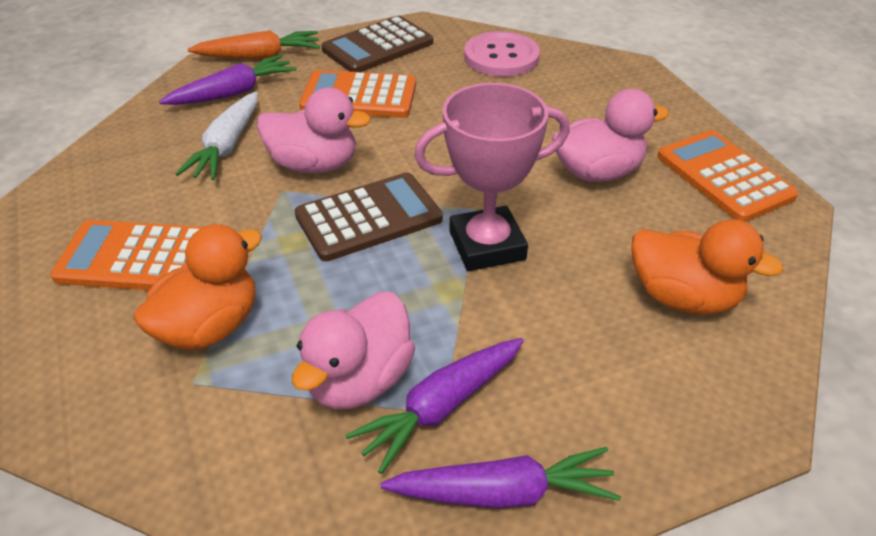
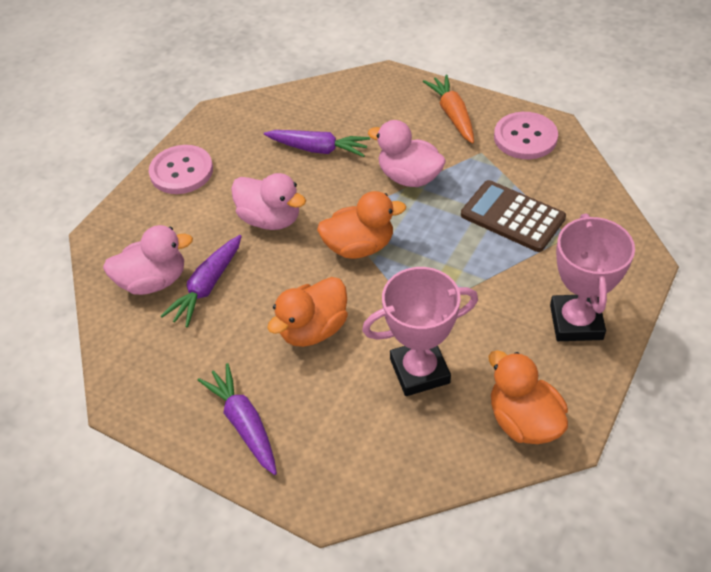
brown calculator: [294,173,443,261] [321,16,433,72] = 2 -> [461,180,566,252] = 1
orange calculator: [50,220,202,290] [299,70,416,118] [658,130,798,222] = 3 -> none = 0
orange duck: [134,224,262,350] [631,219,784,315] = 2 -> [267,277,348,347] [317,191,406,259] [489,350,568,444] = 3
pink button: [464,31,540,77] = 1 -> [149,145,213,194] [494,112,558,159] = 2
pink trophy: [414,83,570,271] = 1 -> [362,267,478,396] [550,214,635,341] = 2
white carrot: [175,92,258,181] = 1 -> none = 0

